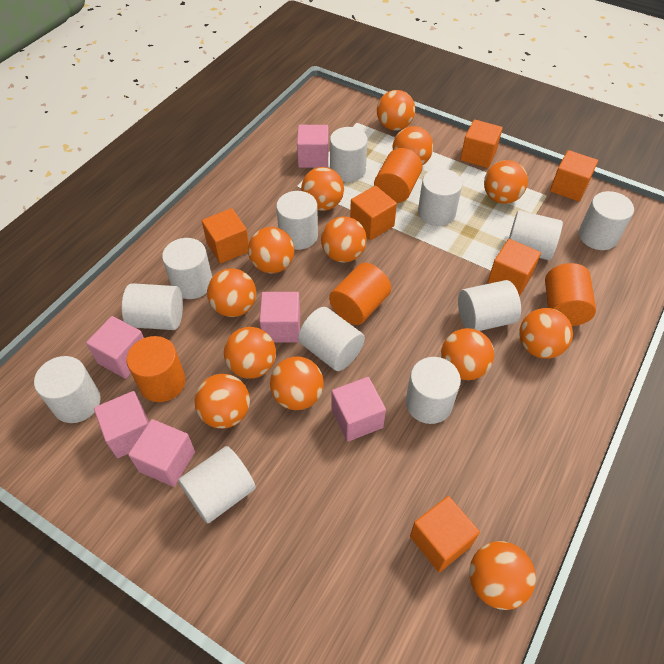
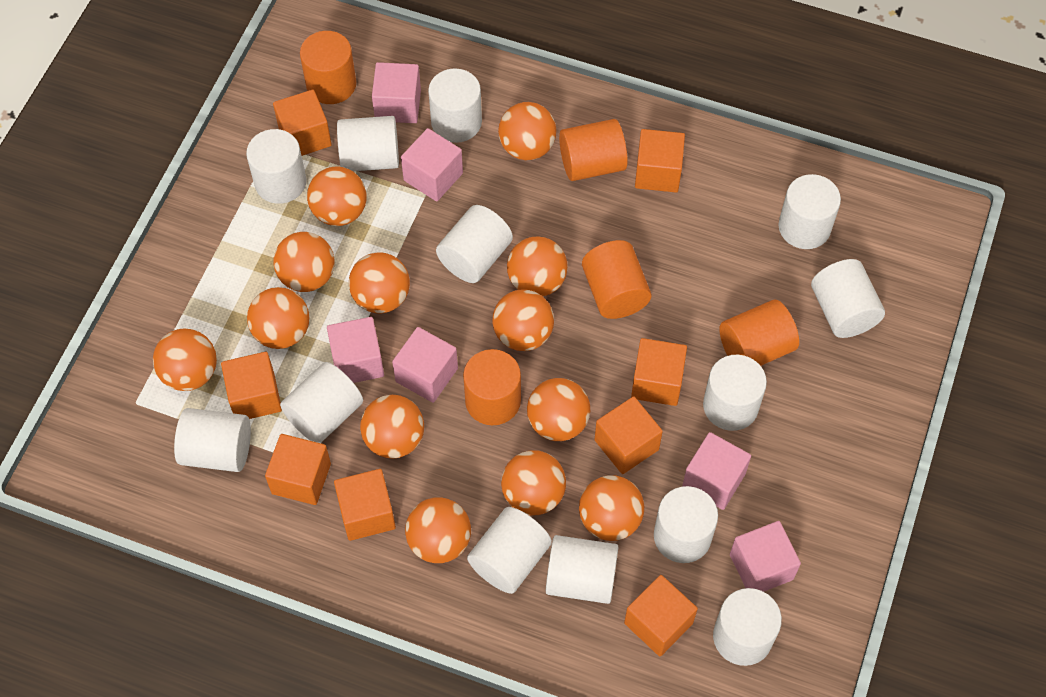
orange cube: [202,208,249,264] [350,186,397,240] [410,496,480,572] [460,119,503,168] [488,239,541,296] [550,150,598,202] = 6 -> [221,352,282,419] [265,434,331,505] [273,90,332,156] [334,469,396,541] [595,396,663,474] [624,575,698,656] [631,338,687,406] [635,129,685,192] = 8
orange cylinder: [126,336,185,402] [329,263,391,325] [374,148,422,203] [545,263,596,326] = 4 -> [300,31,356,104] [463,349,521,425] [559,119,628,181] [582,240,651,319] [720,300,799,366] = 5
white cylinder: [34,356,101,423] [122,283,183,330] [162,238,212,299] [178,446,256,523] [276,191,318,250] [298,307,365,371] [330,127,368,182] [406,357,461,424] [418,168,462,226] [458,280,521,331] [509,210,563,260] [579,191,634,250] = 12 -> [174,408,251,472] [246,129,306,204] [280,362,363,443] [337,116,399,171] [428,68,482,143] [436,205,513,283] [467,507,552,594] [546,535,619,604] [654,486,718,563] [703,355,767,431] [713,588,782,666] [778,174,841,249] [811,259,885,338] = 13

